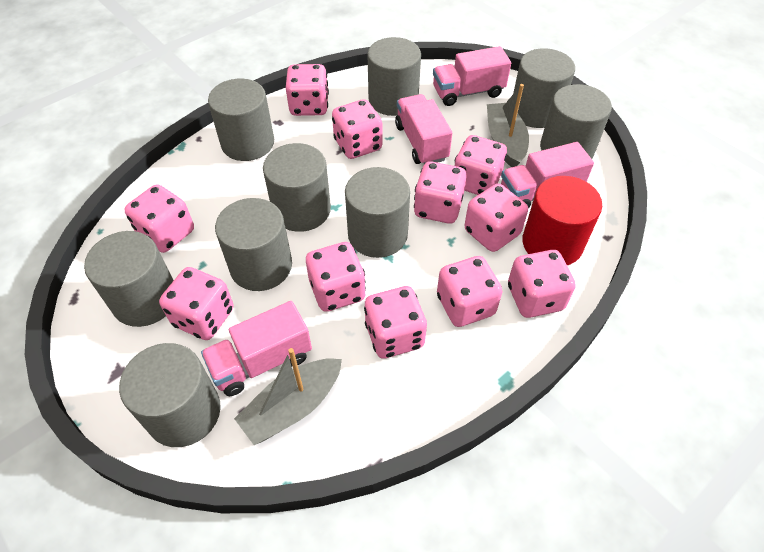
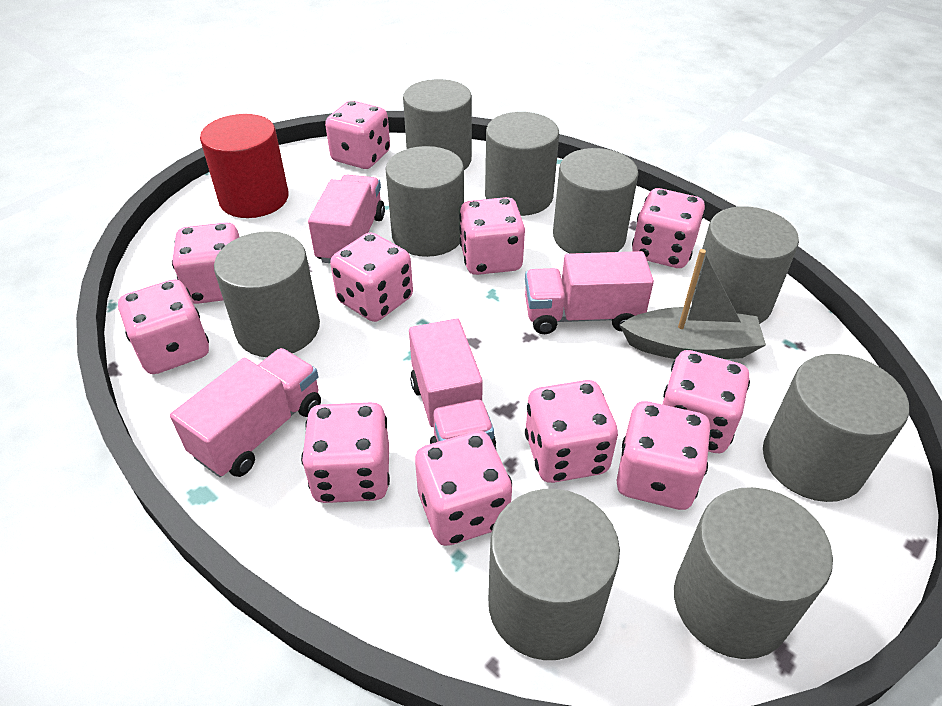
grey boat: [234,348,342,445] [487,84,529,167] = 2 -> [620,249,766,359] = 1

